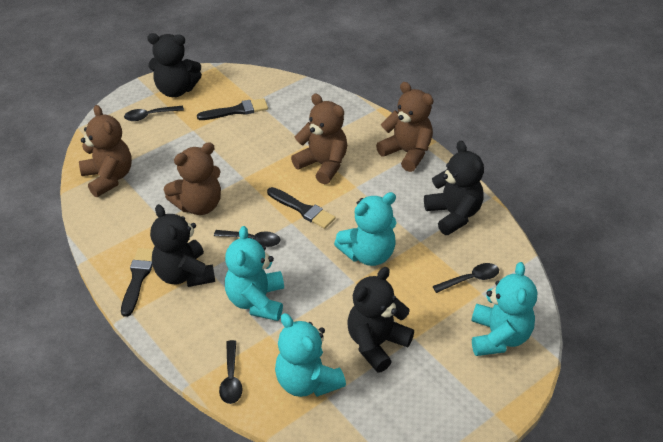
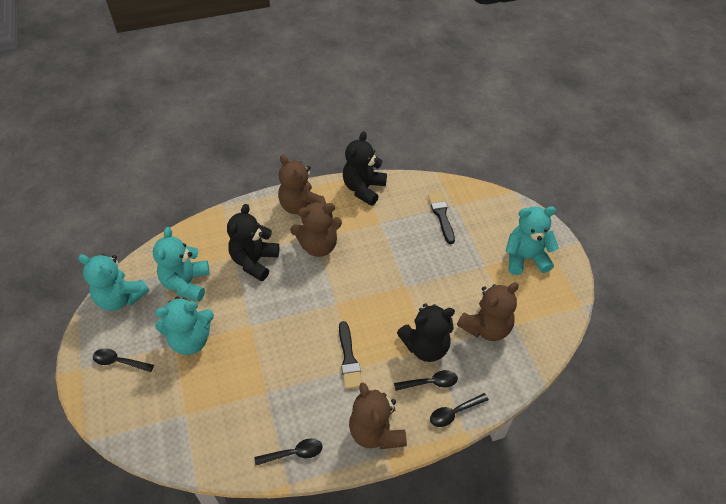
black brush: [121,248,153,317] [197,98,268,120] [267,187,335,229] = 3 -> [339,321,362,389] [428,192,455,244] = 2
black teddy bear: [147,33,202,97] [150,204,215,287] [347,267,414,372] [424,141,484,235] = 4 -> [227,204,280,281] [343,131,387,206] [397,303,455,362] = 3

